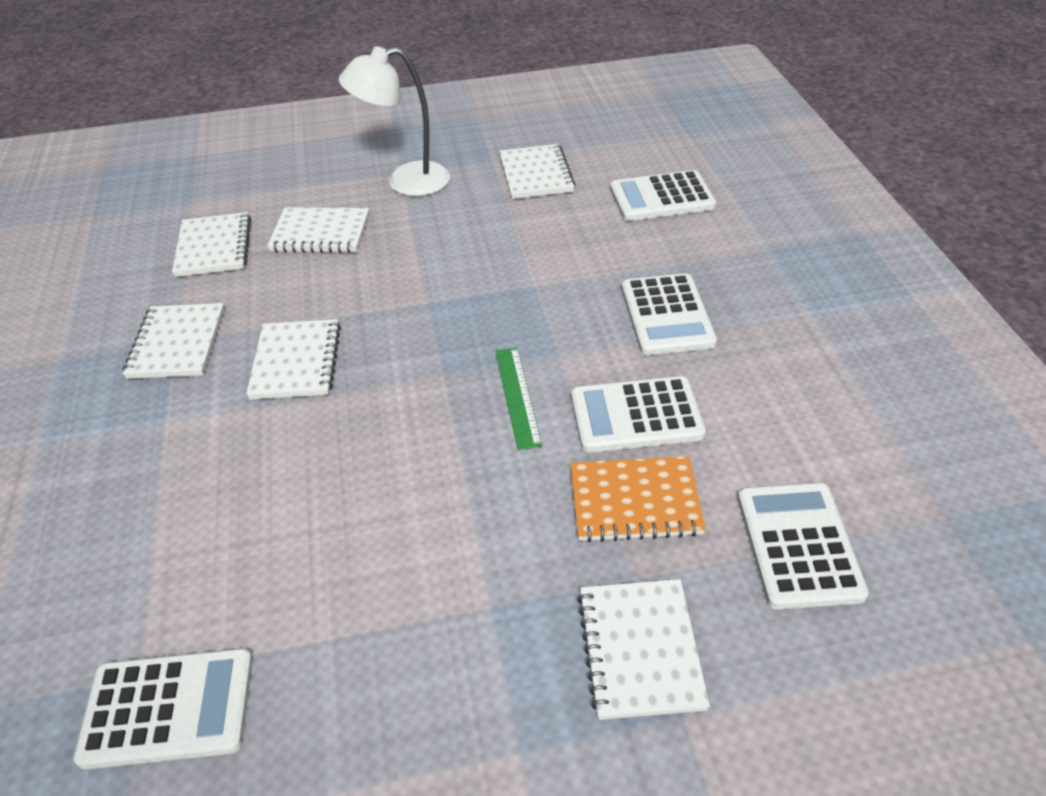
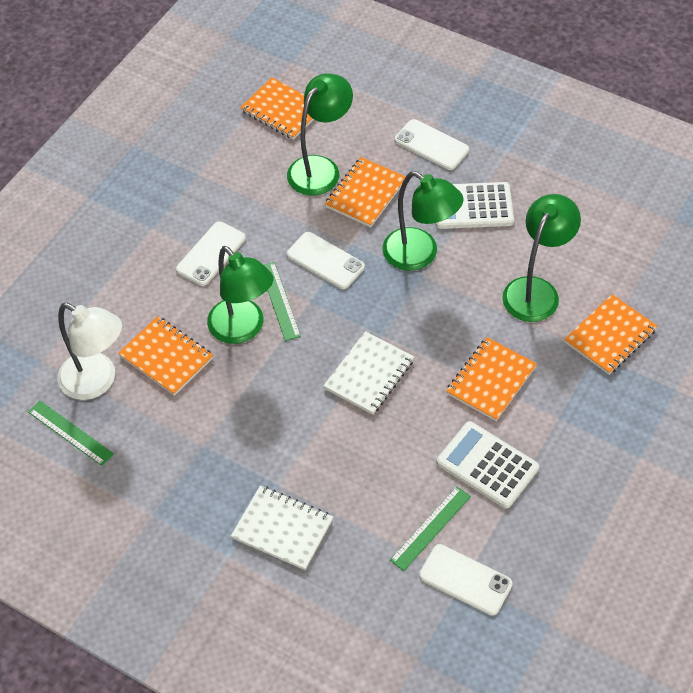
green lamp: none = 0 -> [207,246,274,344] [287,73,353,195] [382,171,464,271] [502,194,581,322] = 4
green ruler: [495,348,542,450] = 1 -> [28,401,114,466] [264,262,301,341] [390,486,471,571] = 3
orange notebook: [571,456,706,542] = 1 -> [118,316,213,396] [240,78,314,140] [325,157,406,227] [446,337,537,421] [564,294,657,375] = 5
white calculator: [74,648,253,770] [571,376,706,453] [610,170,716,221] [621,273,717,355] [738,483,869,609] = 5 -> [435,182,514,229] [436,421,539,508] = 2
white notebook: [123,303,224,379] [172,212,251,277] [246,319,341,400] [267,207,369,253] [499,144,576,199] [578,579,710,720] = 6 -> [231,486,333,570] [324,331,414,415] = 2
white phone: none = 0 -> [176,221,246,286] [287,232,365,289] [395,119,469,170] [419,544,513,615] = 4

